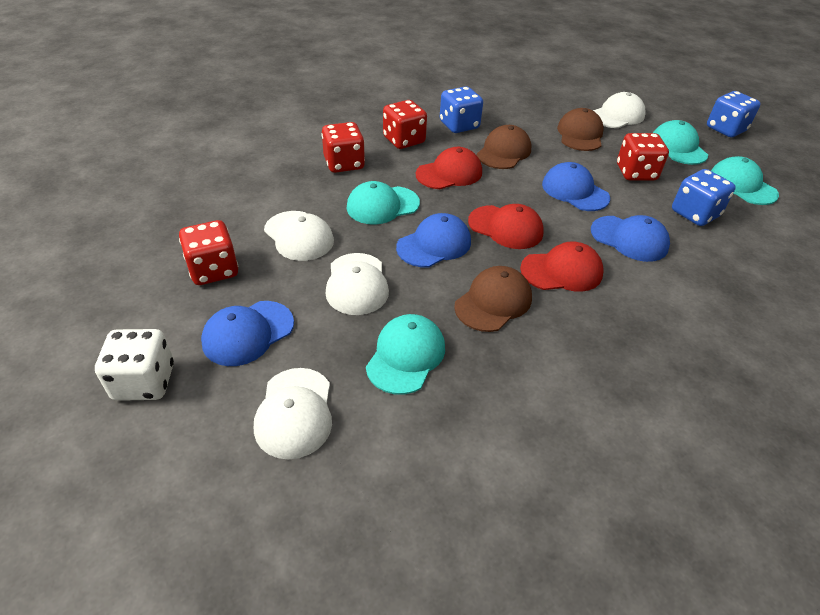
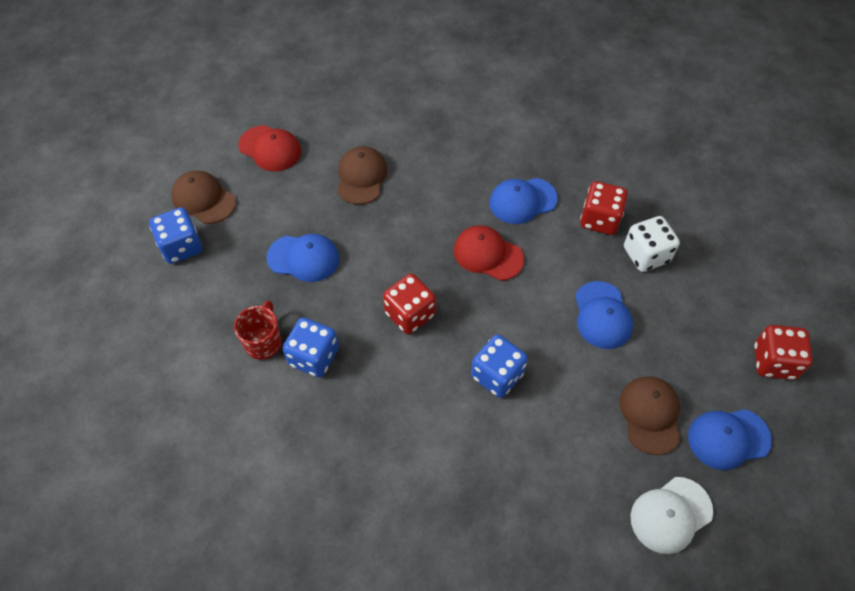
red cap: [416,147,482,189] [468,204,544,249] [520,242,604,292] = 3 -> [238,125,301,171] [454,225,524,281] = 2
red dice: [179,220,238,285] [321,122,365,173] [383,100,427,149] [617,133,669,181] = 4 -> [383,274,436,334] [580,181,628,235] [754,325,813,380] = 3
red mug: none = 0 -> [234,300,282,360] = 1
turquoise cap: [346,181,420,225] [366,314,445,395] [653,120,708,165] [711,156,779,205] = 4 -> none = 0
white cap: [254,368,332,459] [264,211,334,261] [325,253,389,315] [593,92,646,128] = 4 -> [631,477,713,554] = 1

